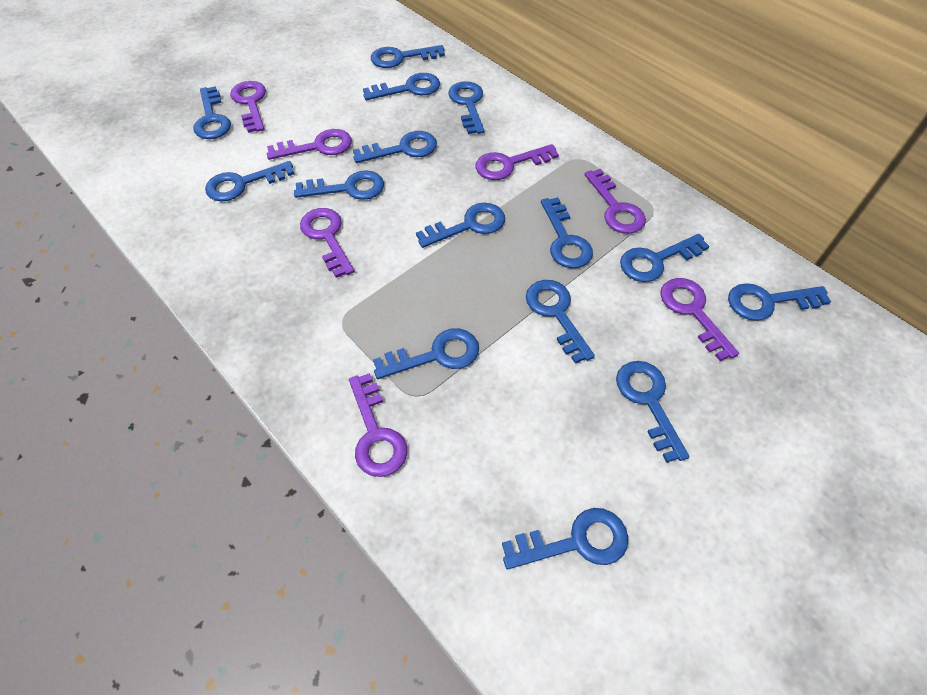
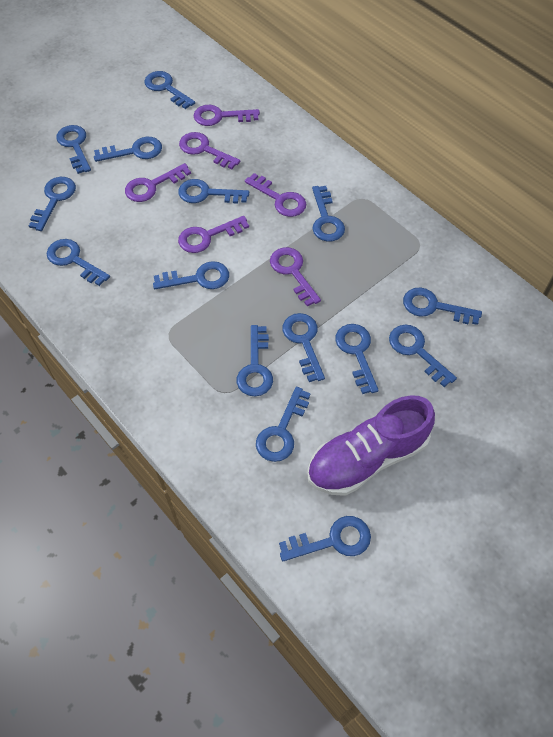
purple key: [230,81,266,133] [267,129,352,160] [300,208,354,278] [349,373,407,477] [475,144,559,180] [584,169,646,234] [660,278,739,361] = 7 -> [125,163,191,202] [178,216,249,253] [179,132,240,169] [194,105,260,126] [245,173,306,217] [270,247,321,307] = 6
purple shoe: none = 0 -> [307,395,435,496] = 1

